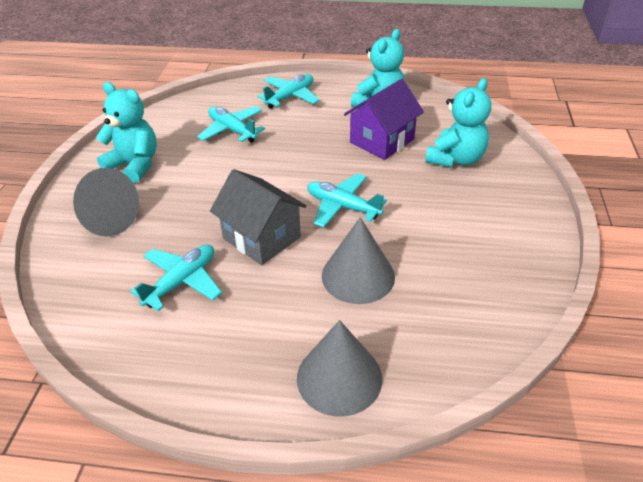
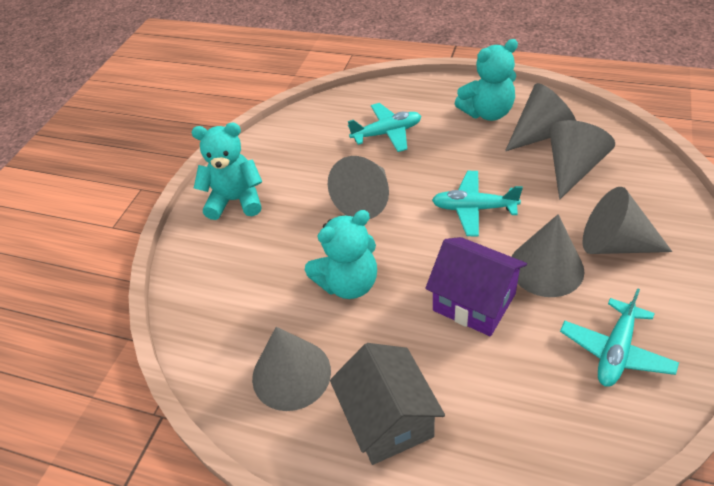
grey cone: [73,168,139,237] [297,320,382,417] [322,217,395,304] = 3 -> [252,327,331,411] [328,156,389,219] [505,83,576,151] [512,214,585,297] [549,120,615,200] [583,187,672,254] = 6
turquoise plane: [130,245,222,311] [197,106,265,143] [257,74,320,109] [307,173,387,228] = 4 -> [348,103,421,152] [432,171,523,237] [560,288,679,387] = 3

